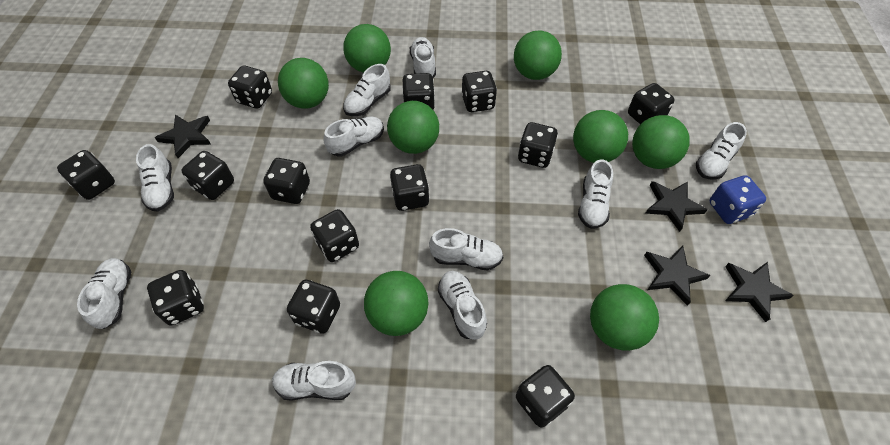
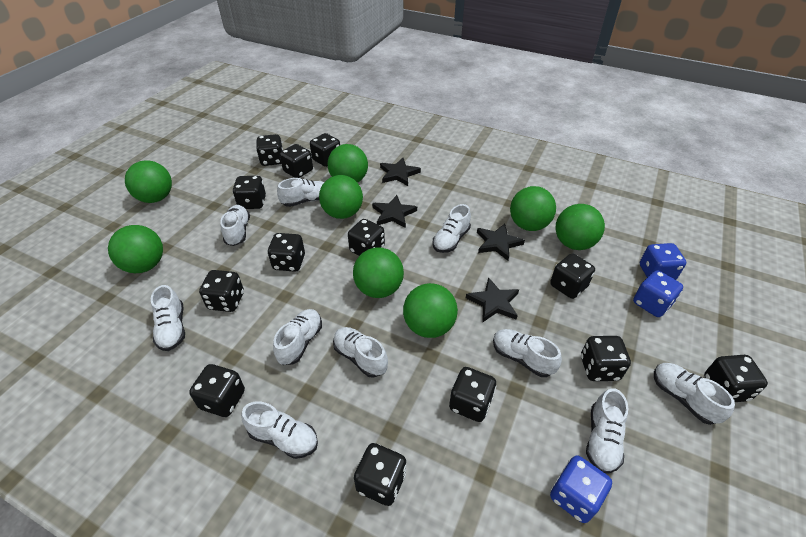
blue dice: [710,175,766,224] = 1 -> [550,456,612,523] [633,270,683,317] [640,243,686,280] = 3

